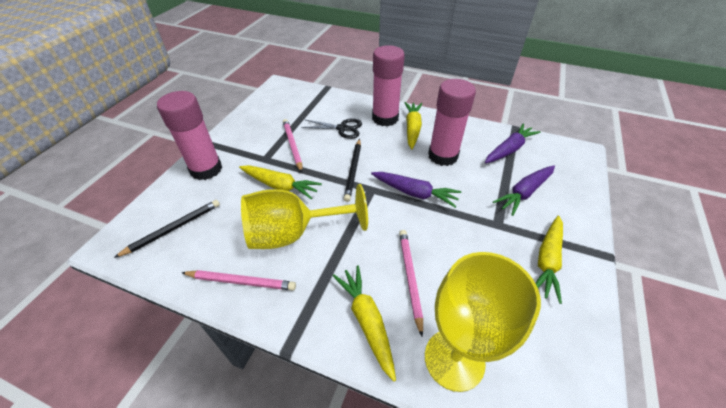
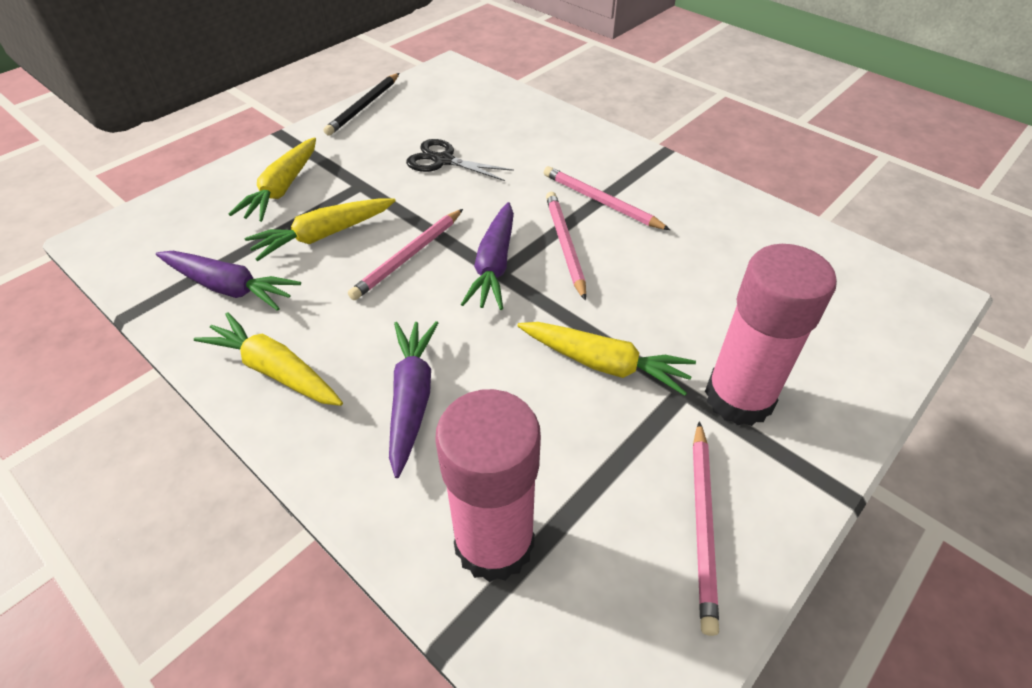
black pencil: [114,200,220,258] [344,139,361,202] = 2 -> [324,73,399,136] = 1
pink glue stick: [157,91,222,180] [372,45,405,127] [428,79,476,166] = 3 -> [435,389,541,582] [705,244,837,426] = 2
pink pencil: [182,270,296,291] [283,119,302,172] [399,230,423,336] = 3 -> [348,209,463,300] [544,166,670,230] [546,192,586,301] [693,421,719,636] = 4
yellow goblet: [241,184,368,249] [425,252,541,392] = 2 -> none = 0

